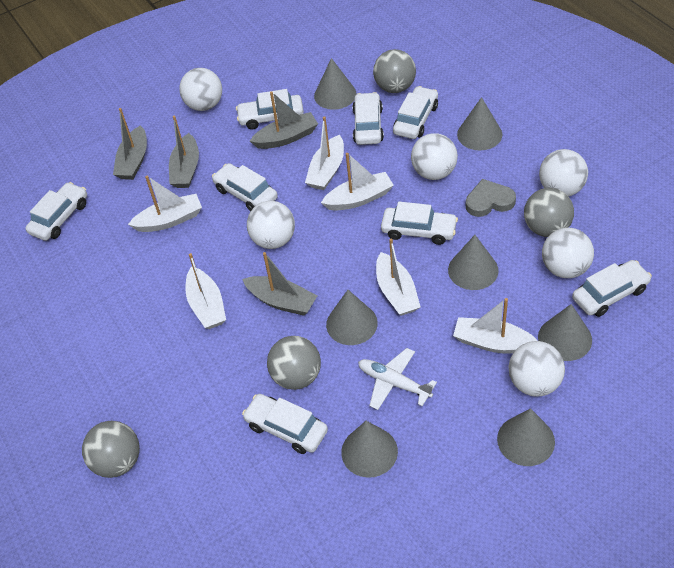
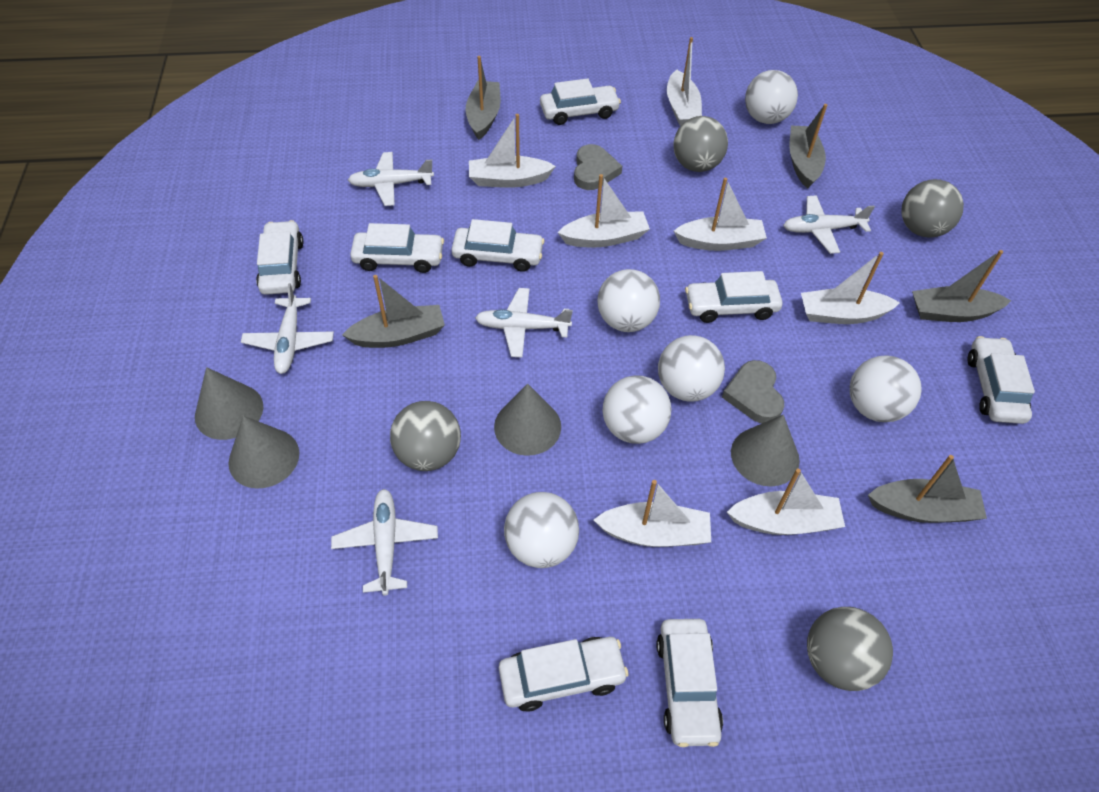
grey boat: [113,108,147,180] [169,116,199,188] [242,252,317,316] [250,91,318,149] = 4 -> [342,275,445,348] [466,56,500,140] [789,104,827,189] [868,455,987,523] [912,250,1012,322] = 5
grey cone: [314,58,356,110] [326,290,378,345] [341,421,398,478] [448,235,499,290] [457,97,502,150] [497,408,555,466] [538,304,592,361] = 7 -> [195,367,263,440] [228,416,299,489] [494,383,561,456] [731,415,800,486] = 4
grey heart: [466,179,516,217] = 1 -> [574,144,622,190] [722,360,784,423] = 2
white boat: [128,176,202,232] [185,253,226,329] [305,116,344,190] [321,153,394,211] [376,238,421,316] [453,298,538,354] = 6 -> [469,114,556,188] [557,174,650,247] [594,480,711,547] [667,37,702,126] [674,178,767,251] [727,468,845,535] [801,252,900,324] = 7
white plane: [358,348,437,410] = 1 -> [241,283,334,374] [331,489,438,596] [348,152,434,206] [475,288,573,358] [783,195,875,254] = 5

